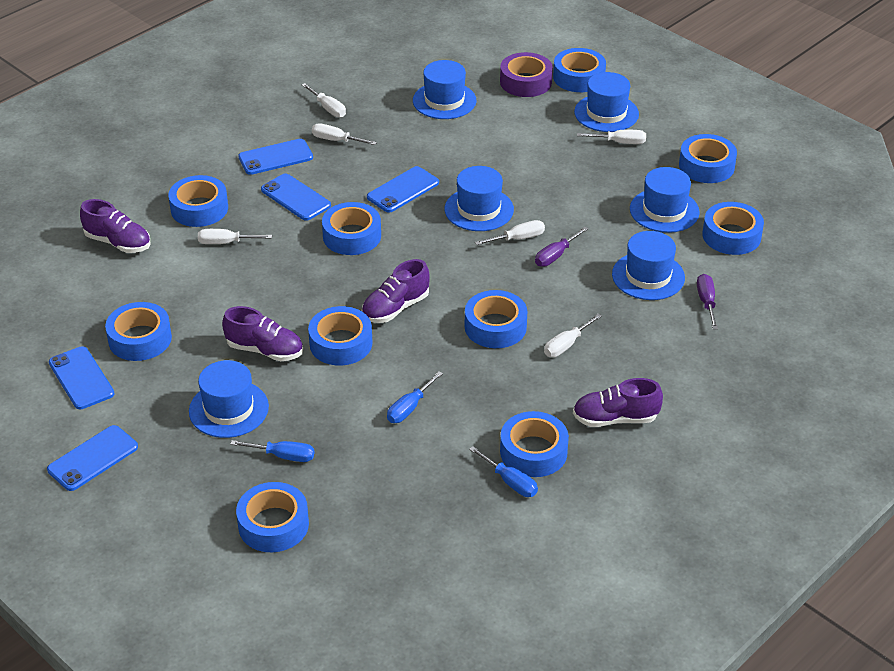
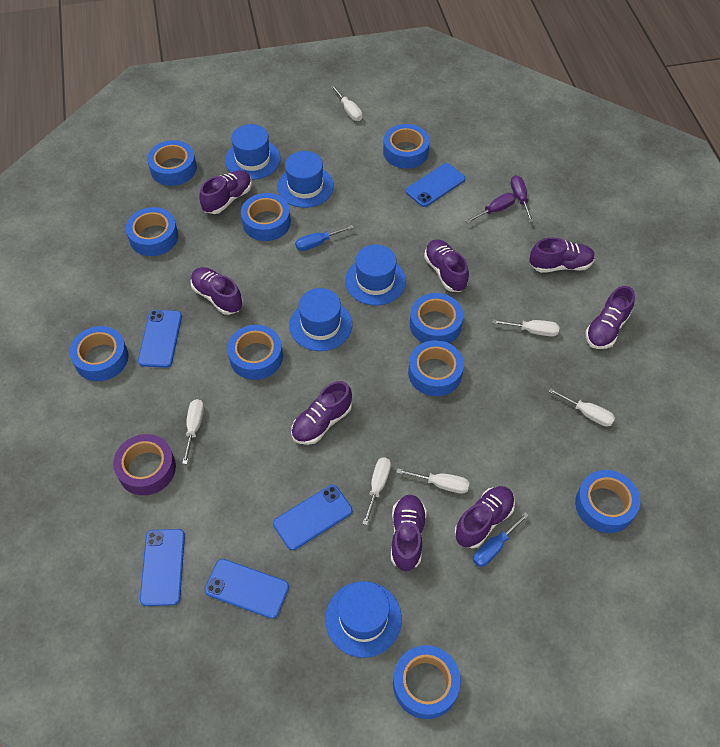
blue hat: [189,360,269,438] [413,60,477,119] [445,166,514,231] [574,72,639,132] [612,231,685,300] [630,167,700,233] = 6 -> [225,124,281,180] [277,151,334,208] [289,288,352,351] [325,581,402,658] [345,244,406,306] = 5
blue screwdriver: [230,440,315,462] [387,371,443,423] [469,446,538,497] = 3 -> [295,225,354,251] [473,512,529,567] = 2
purple shoe: [80,199,151,253] [222,306,303,361] [362,259,430,323] [573,378,663,427] = 4 -> [191,267,243,315] [199,170,252,214] [291,381,352,445] [391,495,427,571] [424,239,469,292] [455,486,515,548] [530,237,595,273] [586,286,635,349] = 8

